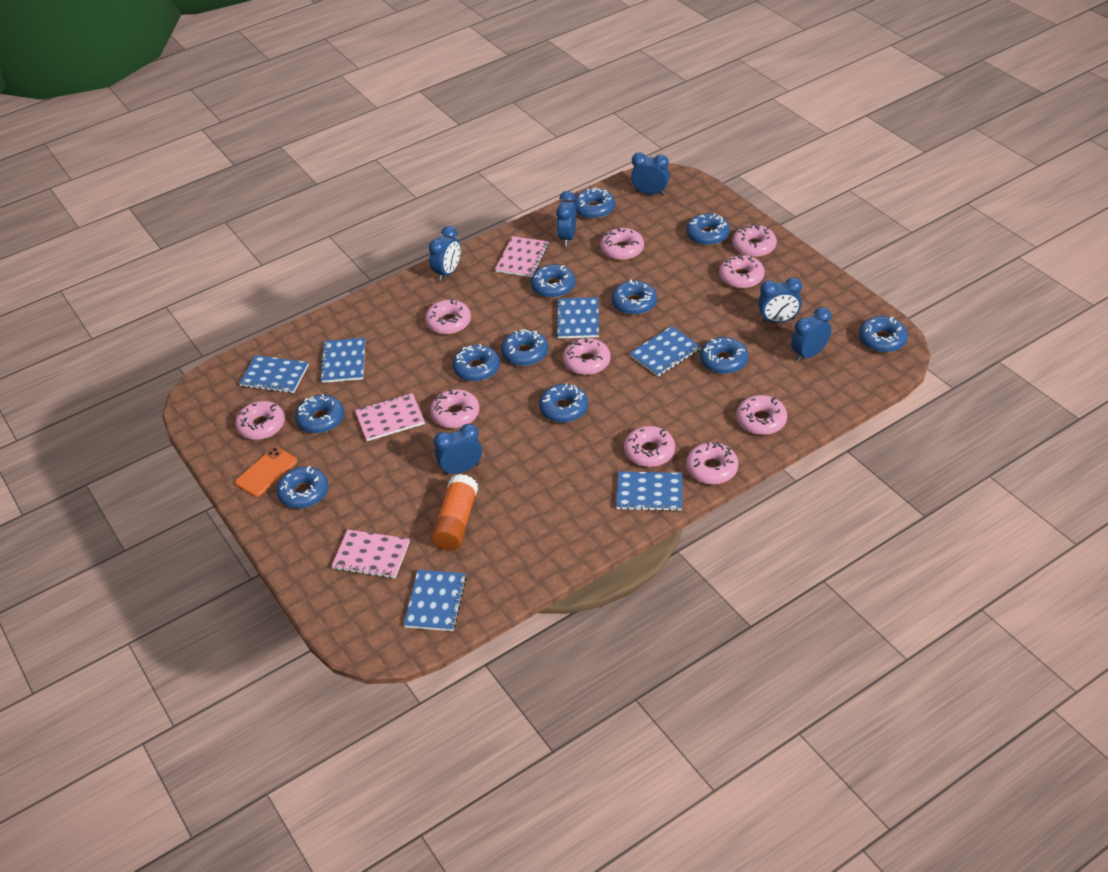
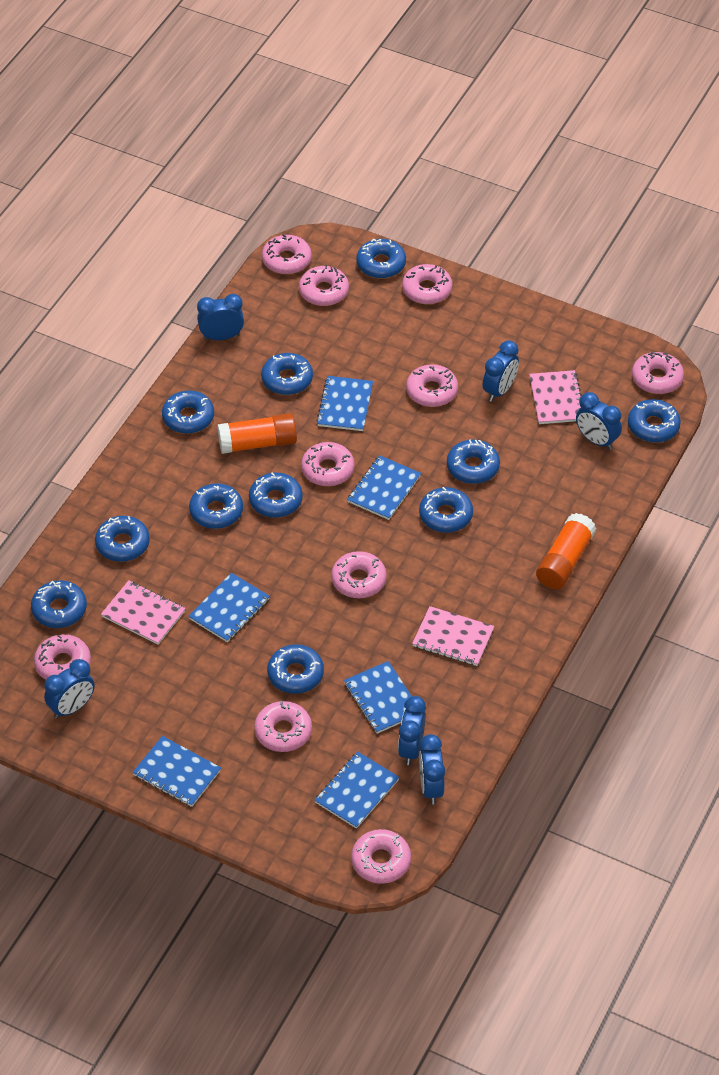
orange glue stick: [431,474,478,551] = 1 -> [217,413,297,454] [536,513,596,589] = 2
orange phone: [235,447,297,497] = 1 -> none = 0

